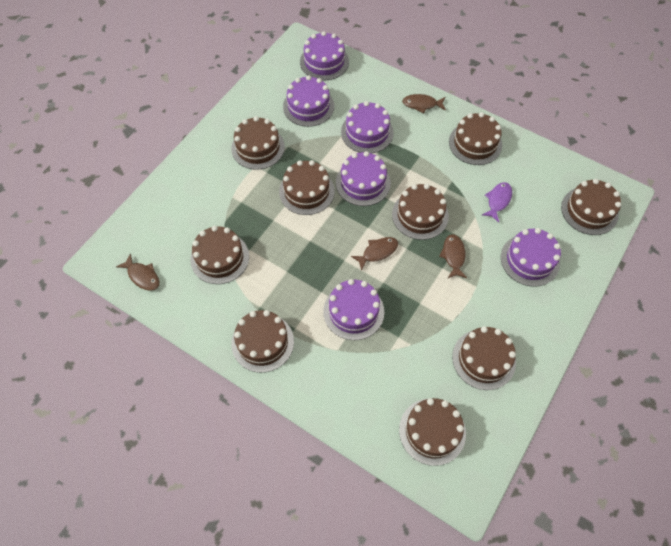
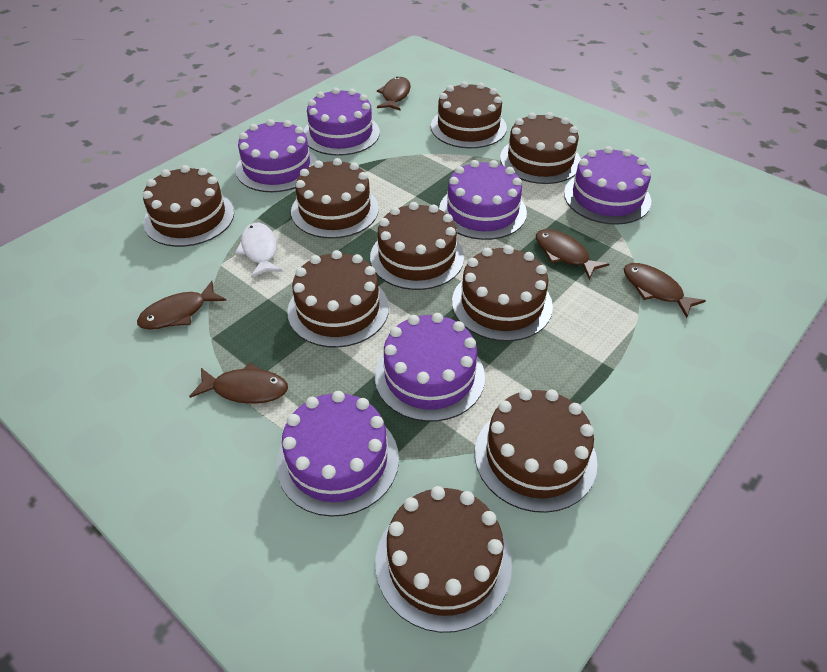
brown fish: [116,253,160,291] [351,237,398,271] [402,94,446,113] [439,234,467,279] = 4 -> [137,281,226,330] [189,362,288,404] [377,77,411,111] [536,229,609,279] [624,263,706,318] = 5
purple fish: [482,182,512,222] = 1 -> none = 0
white fish: none = 0 -> [235,223,283,278] = 1

